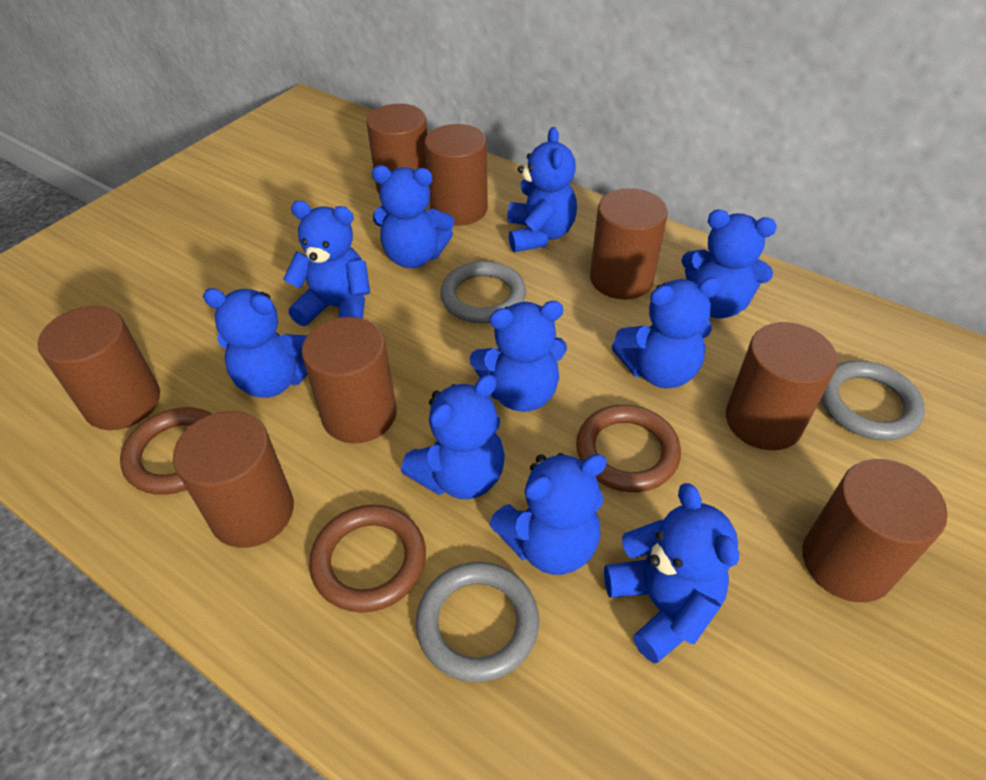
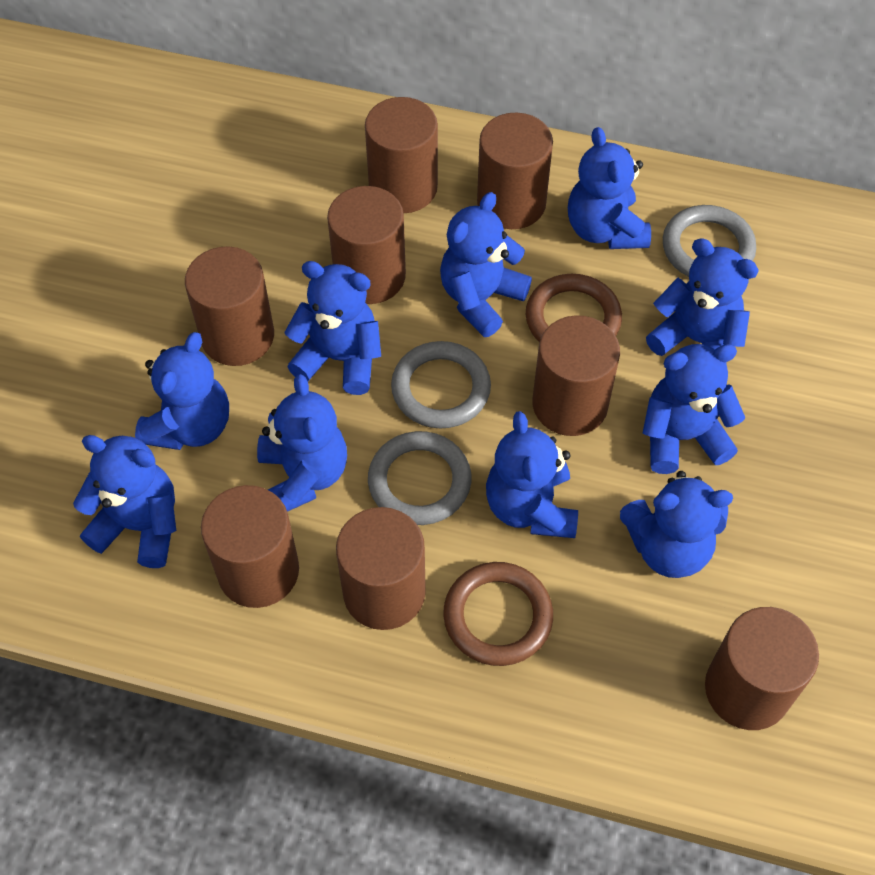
brown ring: [120,407,212,495] [309,505,426,613] [576,405,681,492] = 3 -> [443,562,553,666] [526,274,622,342] = 2

